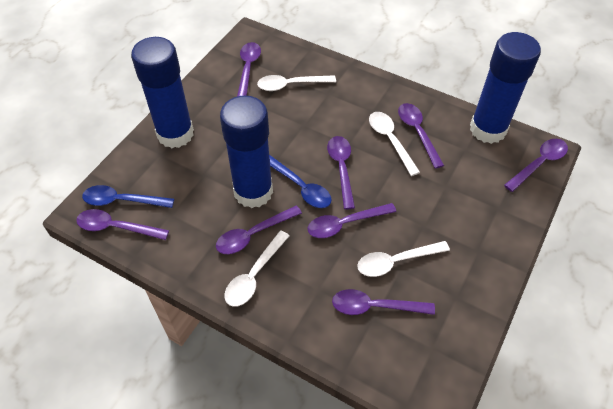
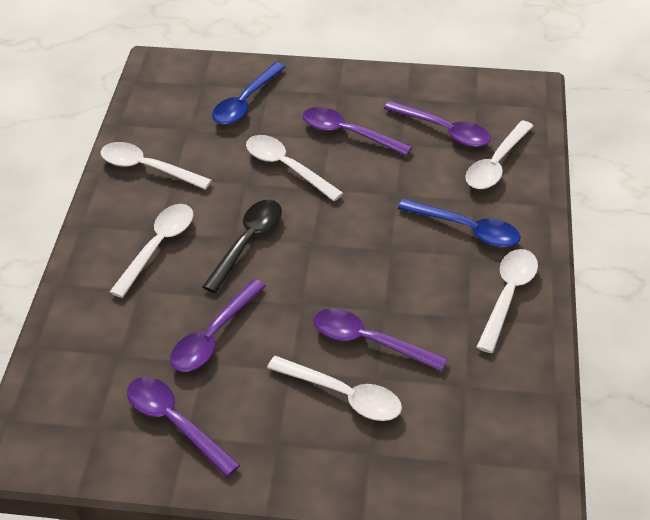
black spoon: none = 0 -> [202,200,282,293] = 1
blue glue stick: [131,37,194,148] [220,96,273,208] [470,32,541,144] = 3 -> none = 0
purple spoon: [76,209,169,240] [216,205,302,254] [237,42,261,97] [307,203,396,238] [327,136,355,209] [332,289,435,315] [398,103,444,169] [504,139,568,192] = 8 -> [127,377,240,477] [170,279,266,372] [302,107,412,156] [313,308,447,372] [384,101,491,147] = 5
white spoon: [225,231,290,307] [257,75,336,91] [357,241,450,277] [369,112,420,176] = 4 -> [100,142,212,190] [110,204,193,298] [246,135,343,201] [267,356,402,421] [465,120,533,189] [476,249,538,353] = 6

